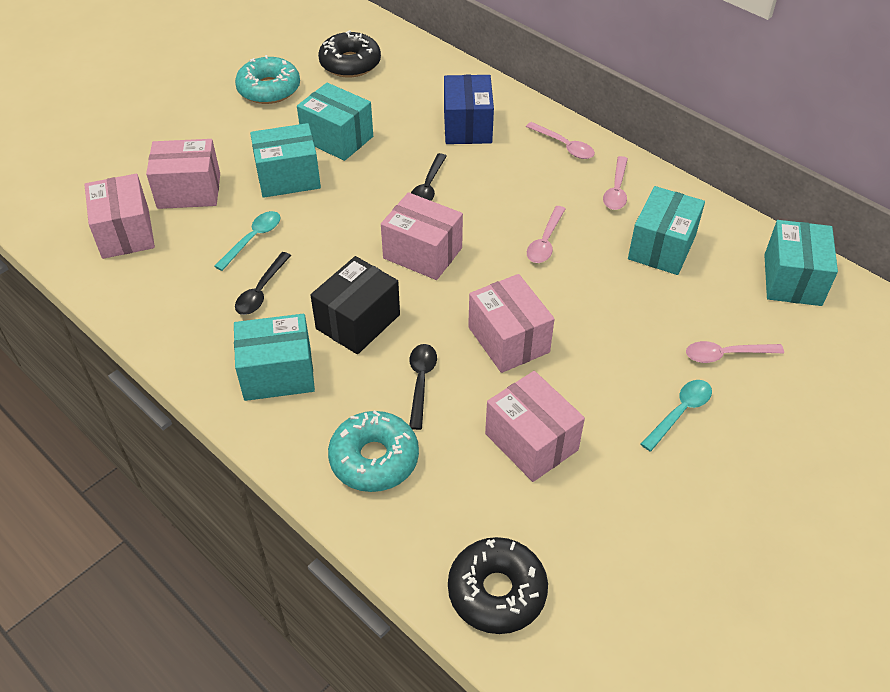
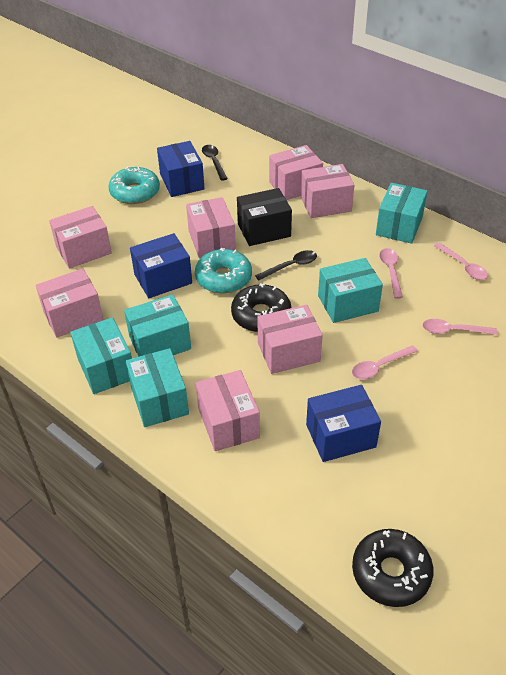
black spoon: [235,252,291,315] [409,344,437,430] [411,153,447,201] = 3 -> [202,145,228,181] [255,250,317,280] = 2
blue box: [444,75,494,144] = 1 -> [130,233,192,298] [157,141,205,197] [306,385,381,462] = 3
pink box: [84,174,155,259] [146,139,220,209] [381,192,463,280] [468,274,554,373] [485,371,585,482] = 5 -> [36,269,104,338] [49,206,112,269] [186,197,236,259] [196,370,260,451] [257,305,323,374] [269,145,323,200] [301,164,354,218] = 7
turquoise spoon: [214,211,280,271] [641,380,712,451] = 2 -> none = 0

